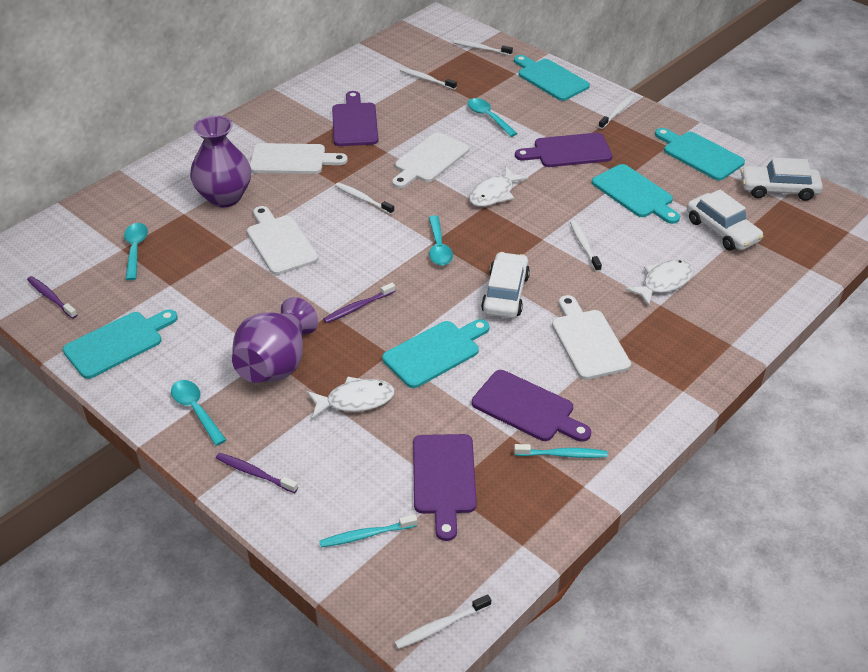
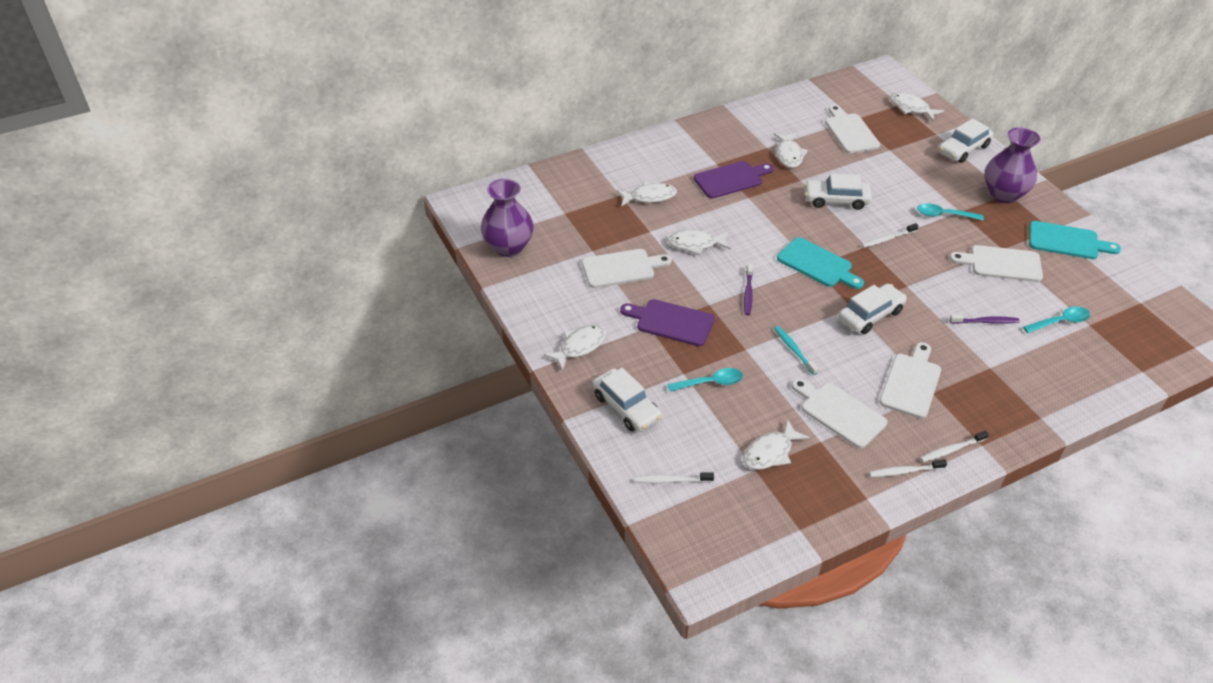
purple cutting board: [332,91,378,146] [413,434,477,541] [472,370,591,442] [515,133,612,167] = 4 -> [620,299,715,346] [694,161,774,199] = 2
purple toothbrush: [27,276,77,319] [216,453,298,493] [323,283,395,323] = 3 -> [744,264,753,315] [950,315,1019,324] = 2
turquoise cutting board: [63,309,178,379] [382,319,489,388] [514,55,590,101] [592,164,680,224] [655,128,745,180] = 5 -> [777,237,864,289] [1029,221,1121,259] = 2
turquoise spoon: [124,223,148,280] [171,380,226,446] [429,215,453,266] [468,98,518,137] = 4 -> [667,368,743,391] [917,203,984,220] [1023,306,1090,333] = 3
turquoise toothbrush: [319,515,417,547] [514,444,608,458] = 2 -> [774,326,818,375] = 1
white car: [481,252,530,318] [687,189,764,251] [741,158,823,201] = 3 -> [592,368,662,432] [804,173,872,210] [838,283,907,334] [938,118,993,163] = 4
white cutting board: [247,206,319,275] [250,143,348,174] [392,132,469,188] [552,295,631,380] = 4 -> [582,249,672,288] [791,378,887,448] [825,105,880,154] [880,342,941,419] [950,245,1043,282] = 5
white fish: [307,376,395,419] [469,167,529,207] [625,259,694,306] = 3 -> [544,325,606,371] [616,182,677,206] [668,229,731,255] [743,419,810,470] [774,133,808,168] [890,92,944,121] = 6
white toothbrush: [335,182,394,214] [394,594,491,649] [400,68,457,90] [453,40,513,56] [570,220,602,272] [598,95,634,129] = 6 -> [635,473,714,483] [862,223,918,248] [869,459,947,477] [920,430,989,462] = 4

